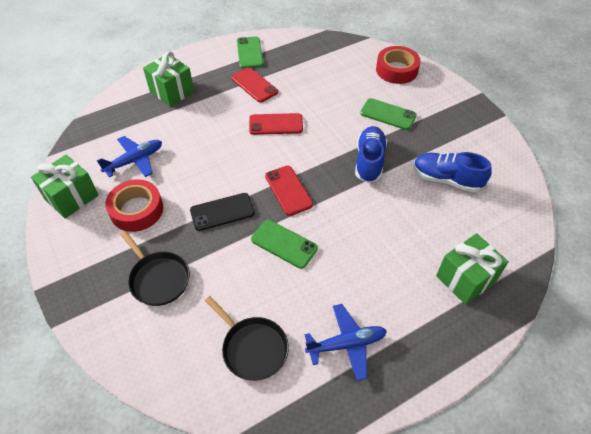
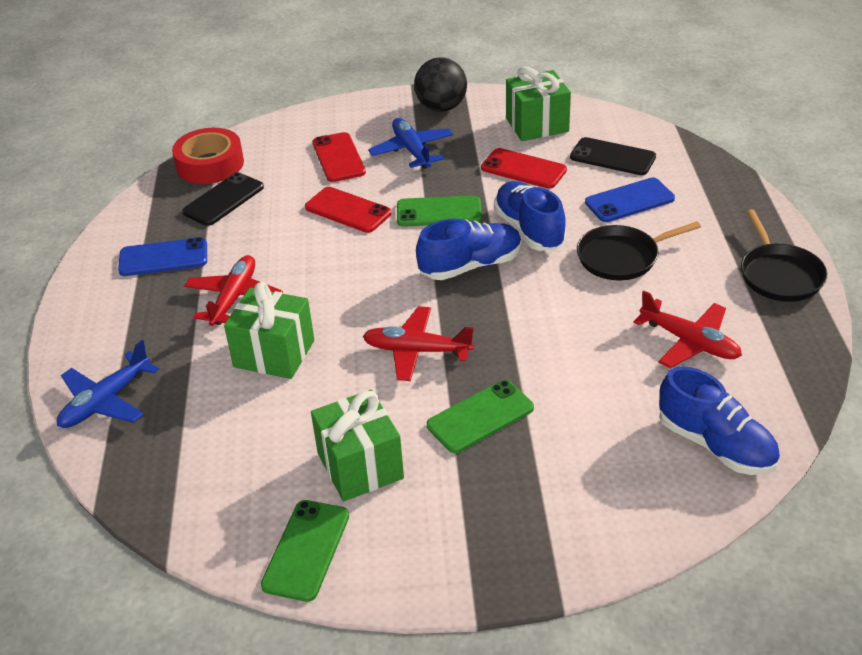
black ball: none = 0 -> [414,57,467,112] = 1
black phone: [190,193,255,231] = 1 -> [182,172,264,226] [570,137,656,175] = 2
blue phone: none = 0 -> [118,237,207,276] [585,178,675,222] = 2
blue shoe: [355,126,387,183] [413,152,492,192] = 2 -> [416,219,522,280] [494,181,566,251] [659,366,780,475] = 3
red plane: none = 0 -> [184,255,283,326] [363,306,474,381] [633,291,742,368] = 3
red tape: [105,179,163,232] [376,46,421,84] = 2 -> [172,128,244,184] = 1

